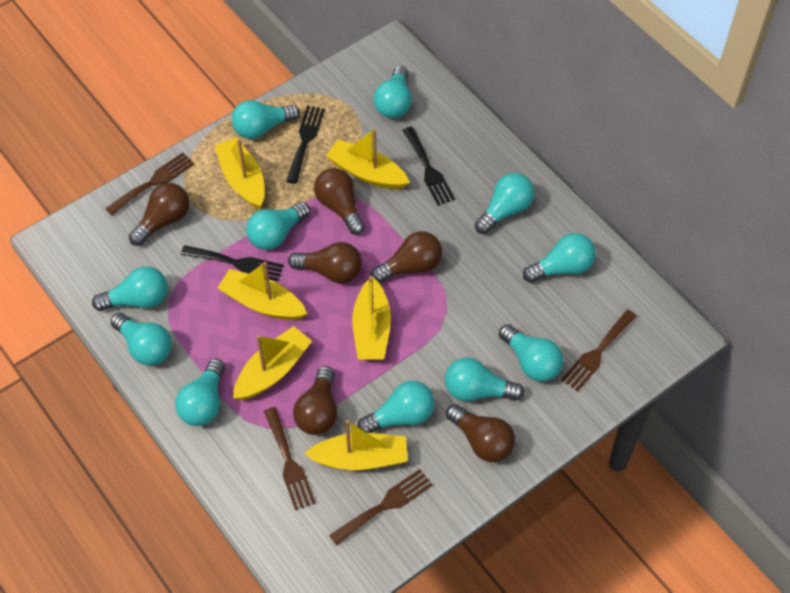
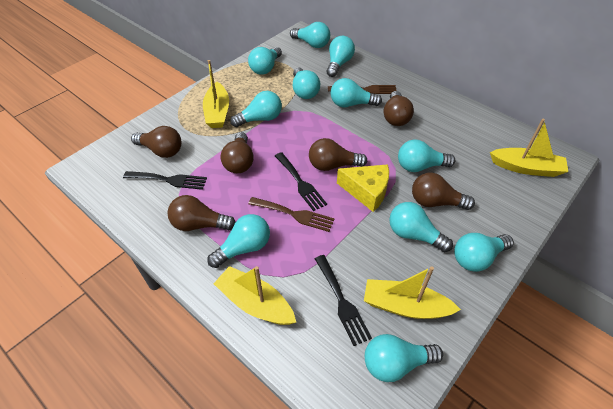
brown fork: [105,152,194,215] [264,407,316,510] [329,469,433,546] [561,310,637,392] = 4 -> [248,197,335,232] [328,85,397,94] = 2
yellow boat: [215,137,265,209] [217,262,307,320] [233,326,312,400] [304,420,408,470] [326,128,410,189] [352,276,391,359] = 6 -> [203,60,229,128] [214,266,296,325] [364,266,461,319] [490,119,568,177] = 4
yellow cheese: none = 0 -> [337,164,389,212] = 1

